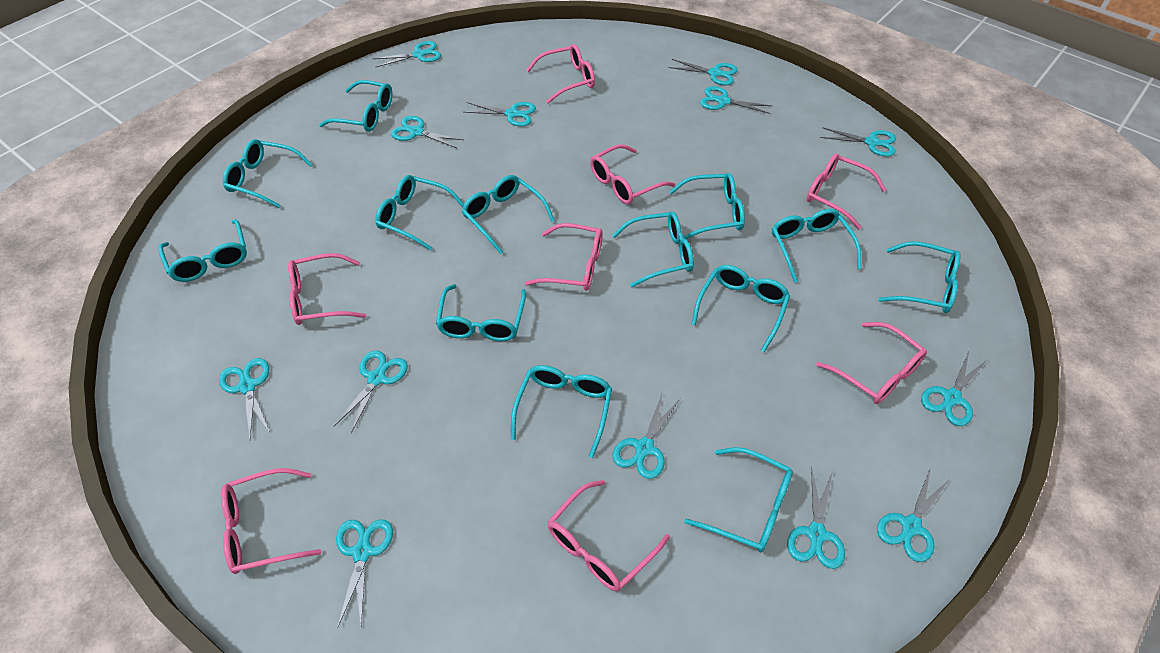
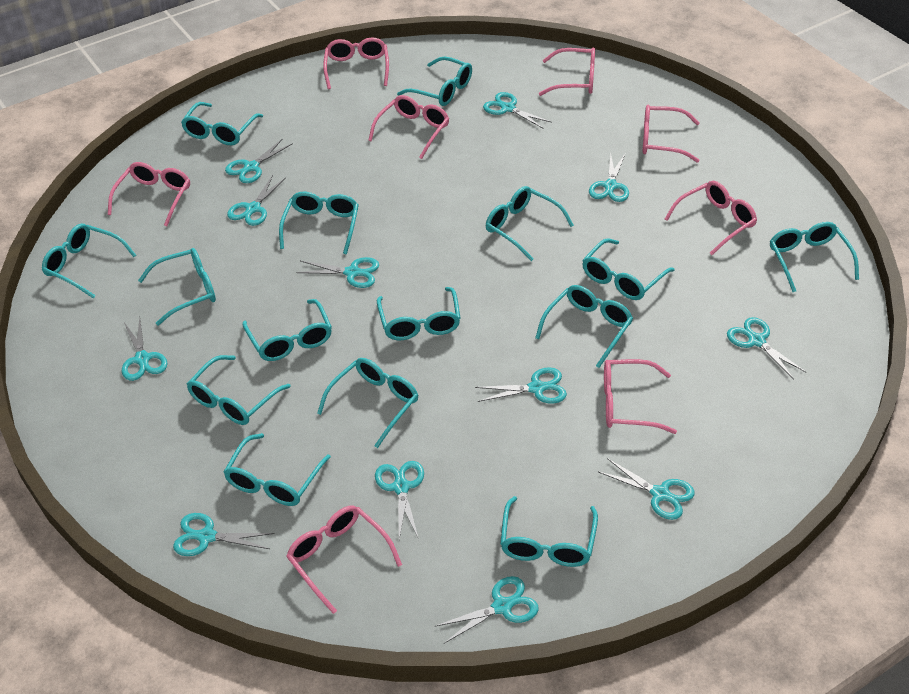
turquoise glasses: [158,219,247,282] [223,139,313,208] [319,80,392,132] [375,175,464,251] [436,284,526,341] [462,175,555,254] [511,365,612,458] [612,212,694,288] [669,173,745,239] [684,447,793,552] [691,265,790,352] [772,209,861,283] [878,241,961,313] = 13 -> [42,224,136,299] [138,248,216,326] [181,102,263,145] [187,355,291,425] [224,433,331,506] [242,299,332,361] [279,192,359,254] [317,358,419,448] [377,287,461,340] [397,56,472,106] [486,186,574,261] [500,496,598,567] [535,285,633,368] [582,238,674,300] [770,222,859,292] = 15
turquoise scissors: [219,358,270,438] [334,350,408,433] [336,519,393,628] [373,41,441,67] [391,116,464,148] [464,102,536,127] [612,394,680,479] [668,59,738,85] [700,86,772,114] [787,467,845,569] [821,127,896,157] [877,467,950,562] [921,352,987,426] = 13 -> [122,317,168,381] [173,513,275,556] [225,139,293,183] [227,175,286,226] [296,257,379,288] [375,461,424,539] [434,576,539,643] [475,367,567,404] [483,92,552,128] [589,154,629,202] [599,458,695,520] [727,317,807,379] = 12

